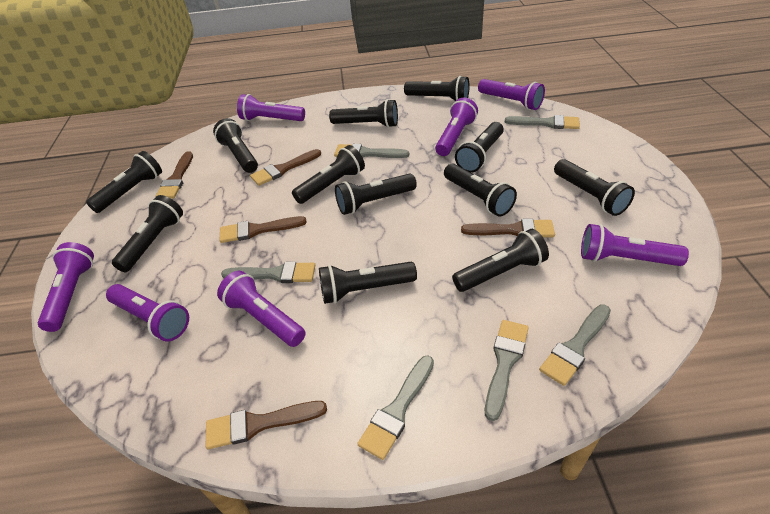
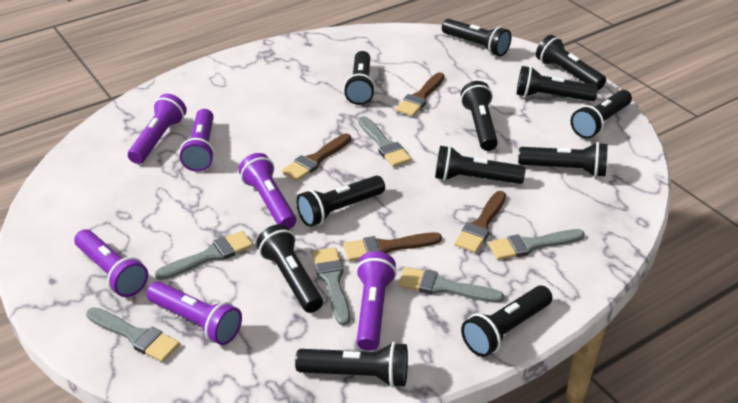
brown brush: [155,151,193,199] [206,401,327,449] [220,216,307,243] [250,149,321,186] [461,219,555,237] = 5 -> [282,134,351,181] [343,232,442,261] [396,72,445,116] [454,191,506,253] = 4
purple flashlight: [38,242,94,332] [106,284,189,342] [217,271,306,347] [237,94,305,121] [435,98,478,156] [478,79,545,110] [581,224,689,266] = 7 -> [74,229,148,297] [128,94,187,164] [146,281,242,345] [179,109,215,172] [239,153,296,229] [356,251,397,351] = 6

